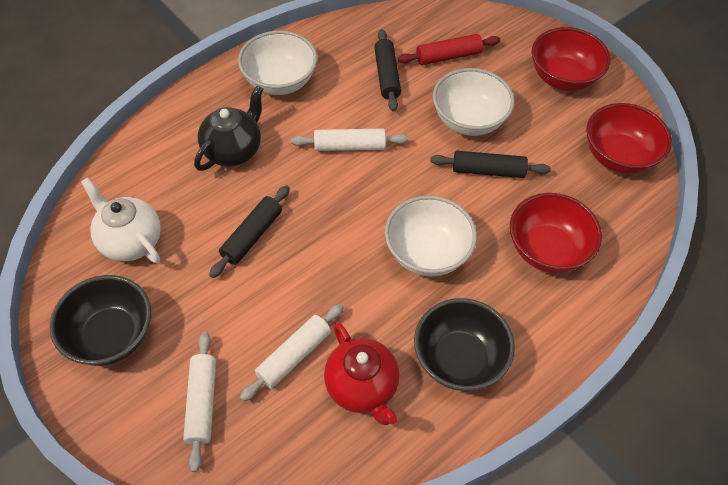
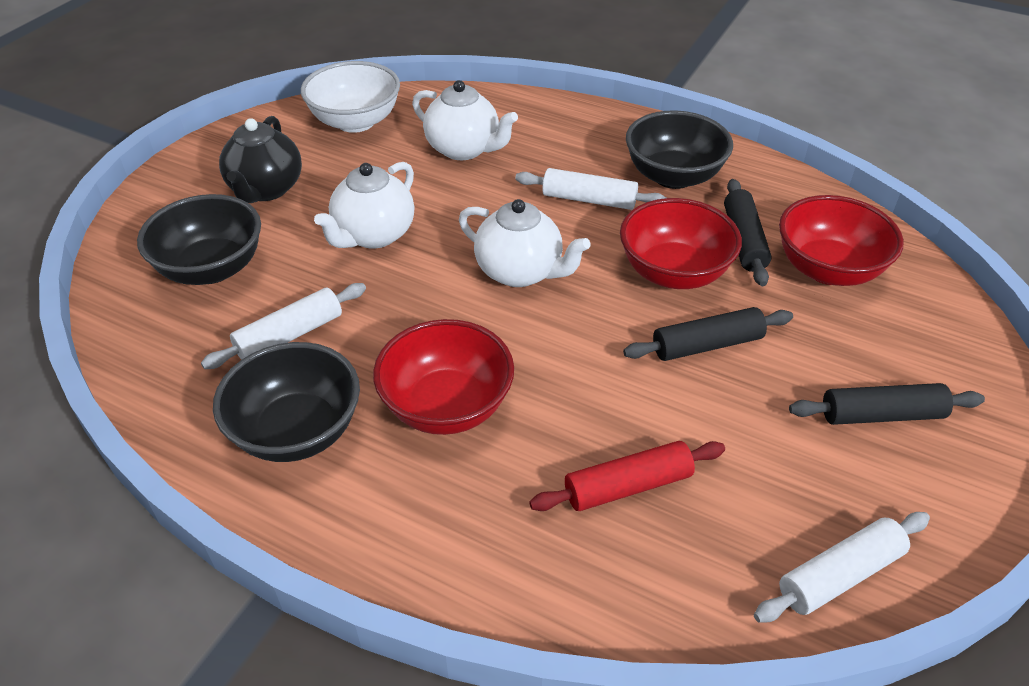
black bowl: [50,275,151,366] [414,298,515,391] = 2 -> [137,194,261,285] [213,342,360,462] [626,110,733,189] = 3
red teapot: [324,322,400,425] = 1 -> none = 0
white bowl: [238,31,317,95] [385,195,477,276] [433,68,515,136] = 3 -> [301,61,400,133] = 1
white teapot: [81,177,161,263] = 1 -> [314,162,414,249] [412,80,518,160] [459,199,591,287] = 3

